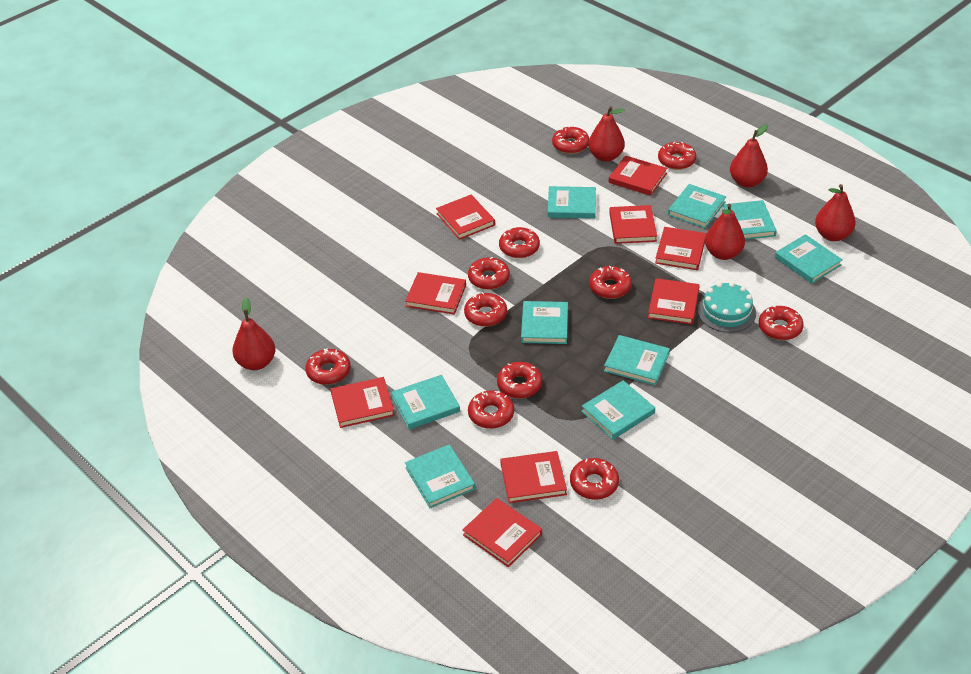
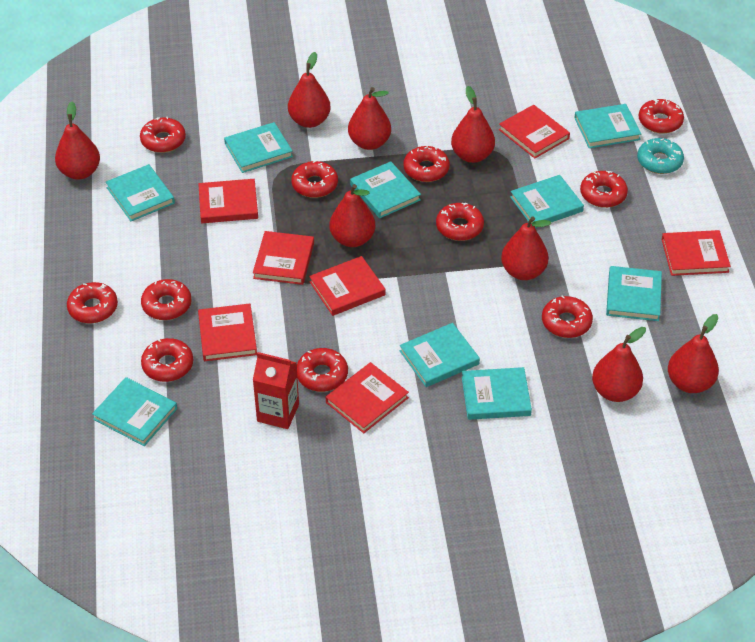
red book: [331,377,395,428] [405,272,466,315] [436,195,495,240] [463,498,542,568] [500,451,567,503] [609,155,667,196] [609,205,657,244] [648,278,700,325] [655,227,706,270] = 9 -> [198,179,258,223] [198,304,257,361] [253,231,314,285] [309,256,385,316] [326,362,409,433] [499,105,570,159] [661,230,731,276] = 7
red carton: none = 0 -> [253,352,299,429] = 1
red pear: [232,297,275,370] [588,106,625,162] [705,203,745,260] [730,124,768,188] [815,184,856,241] = 5 -> [55,102,100,180] [288,52,331,128] [330,184,375,247] [348,87,391,150] [451,86,495,163] [501,216,551,280] [592,327,646,402] [668,314,719,393] = 8
turquoise cake: [698,282,756,333] = 1 -> none = 0
turquoise donut: none = 0 -> [637,138,684,174] = 1

